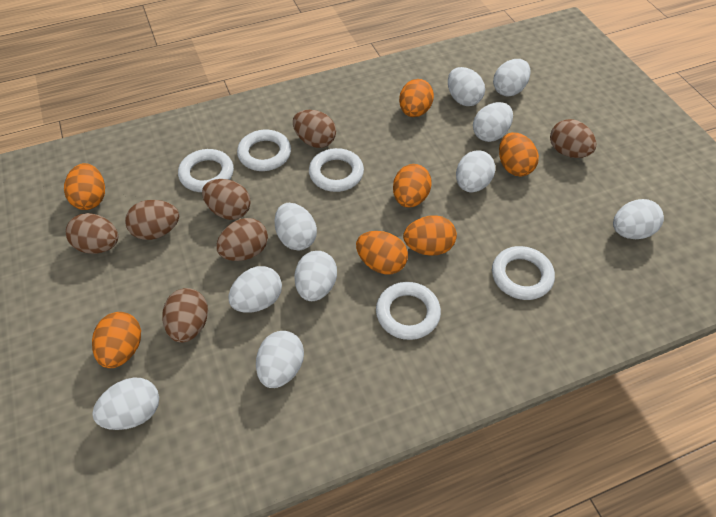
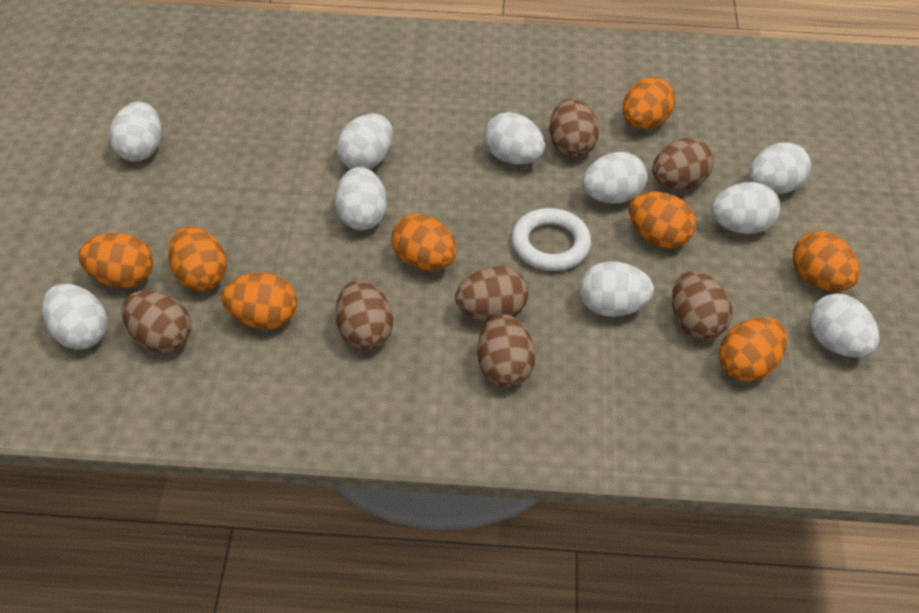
orange egg: [64,163,105,210] [92,312,141,368] [356,231,408,274] [393,164,432,208] [399,79,434,117] [403,215,457,256] [499,132,539,177] = 7 -> [78,233,153,288] [168,226,227,291] [221,273,297,330] [391,214,457,271] [623,77,675,129] [629,192,696,249] [719,317,787,382] [793,231,860,291] = 8
white ring: [178,149,234,192] [237,130,291,171] [309,148,364,192] [376,282,441,340] [492,246,555,300] = 5 -> [511,208,591,271] = 1

